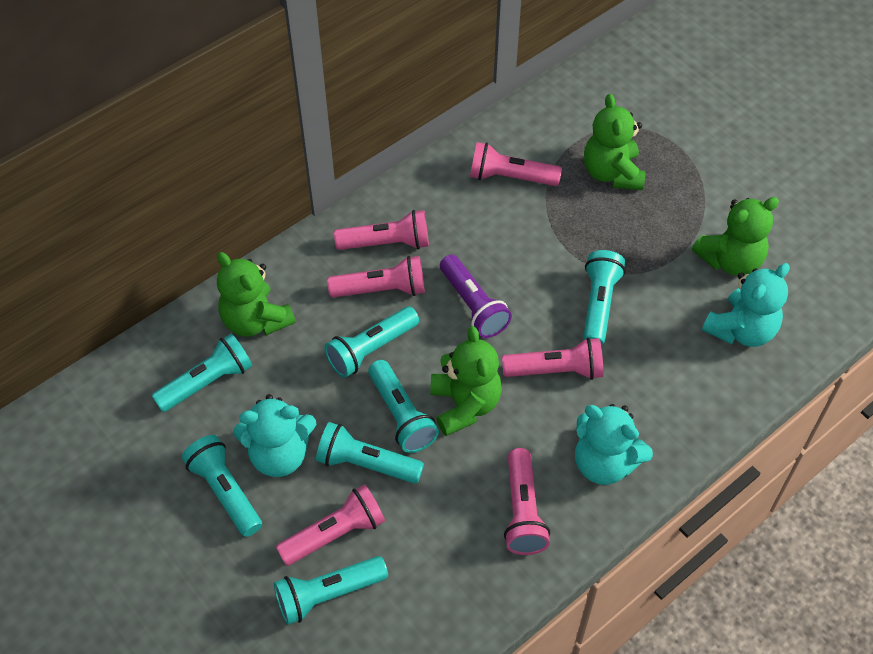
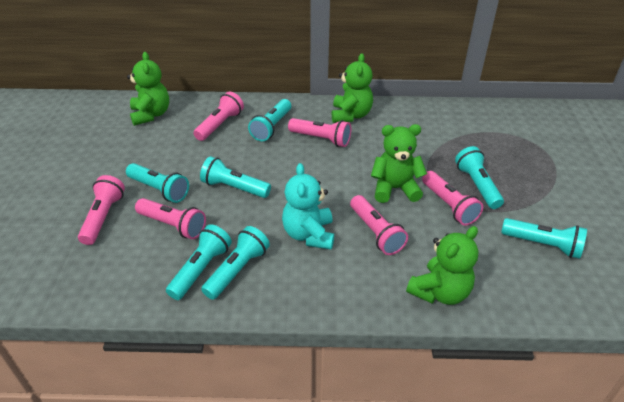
purple flashlight: [440,255,512,338] = 1 -> none = 0
turquoise teddy bear: [233,394,317,477] [575,404,653,485] [702,263,790,347] = 3 -> [282,163,334,249] = 1

